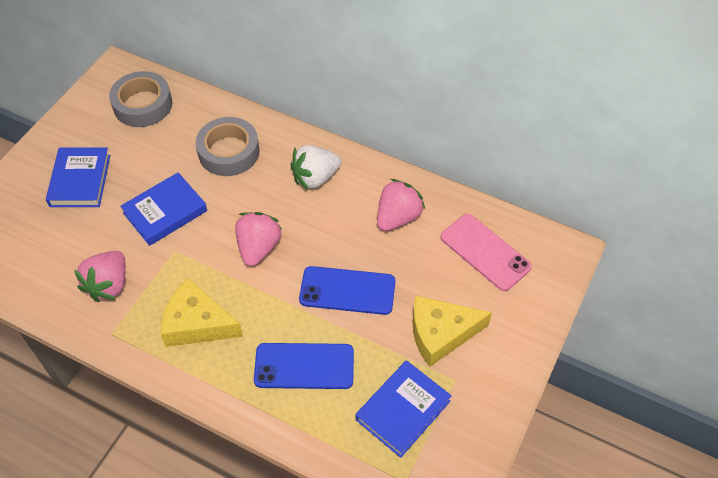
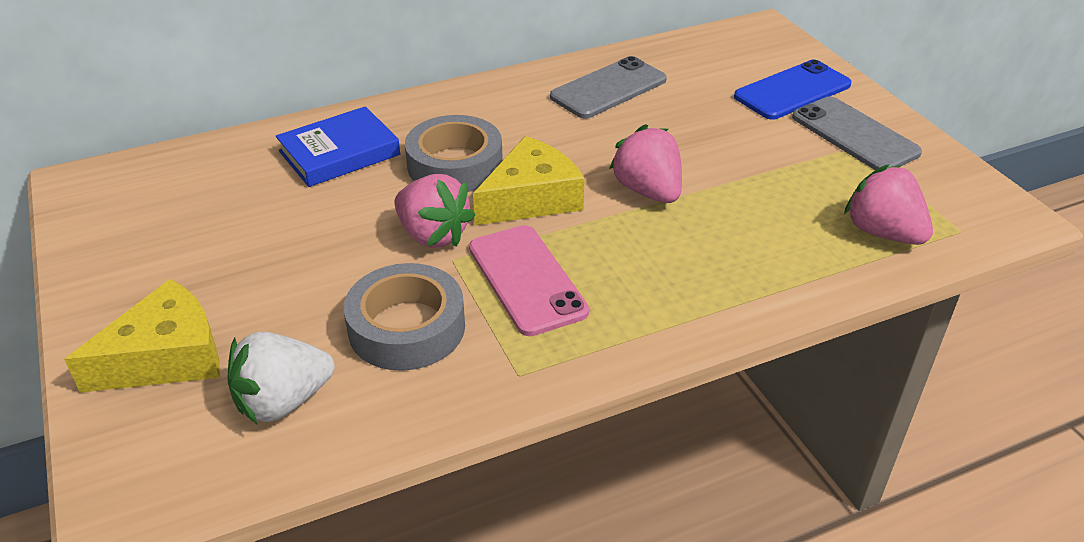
blue book: [46,148,110,207] [120,172,207,246] [356,360,452,458] = 3 -> [276,106,400,187] = 1
blue phone: [254,343,354,389] [299,266,395,315] = 2 -> [734,60,852,120] = 1
grey phone: none = 0 -> [550,56,667,119] [792,96,922,170] = 2

